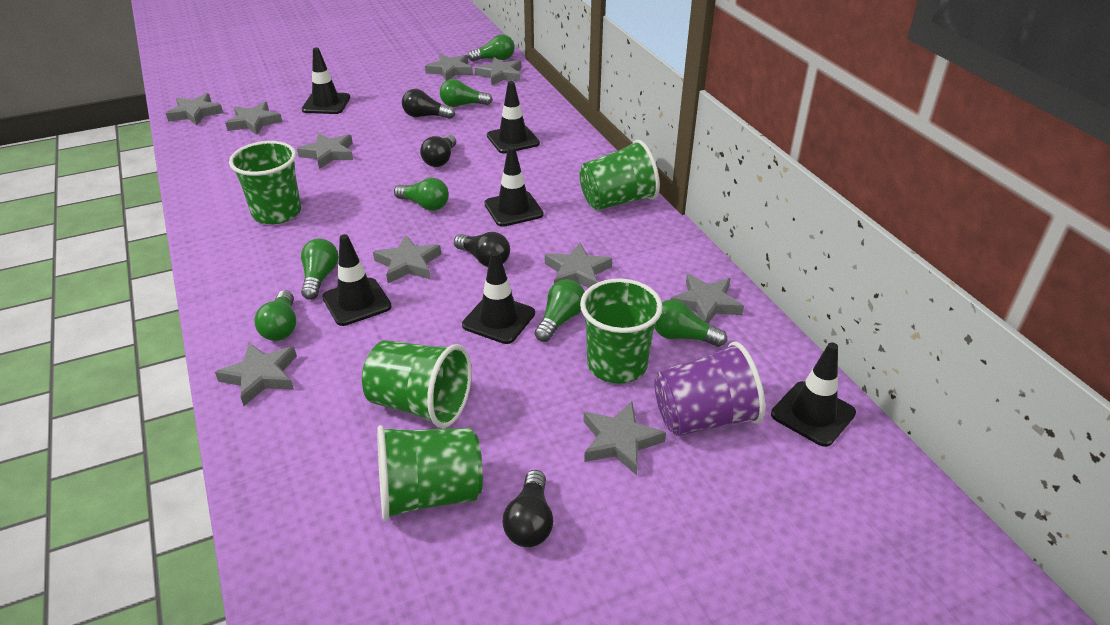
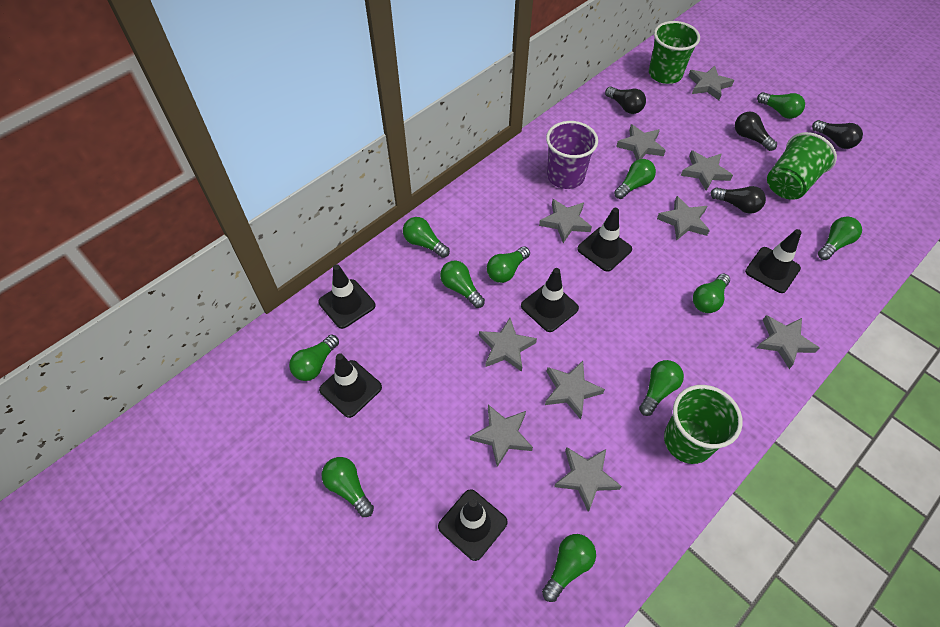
green cup: [229,141,301,224] [362,340,472,428] [377,425,483,521] [580,140,660,210] [580,279,663,384] = 5 -> [649,21,700,84] [664,385,743,464] [767,132,837,200] = 3
green light bulb: [254,290,296,341] [301,239,339,300] [394,178,449,211] [440,79,493,107] [468,34,515,62] [534,279,585,342] [655,300,727,347] = 7 -> [289,335,339,381] [322,457,374,517] [403,217,450,258] [440,260,485,308] [487,246,530,283] [542,534,596,602] [614,159,656,199] [639,360,684,416] [693,274,730,313] [757,92,805,119] [818,217,862,260] = 11

